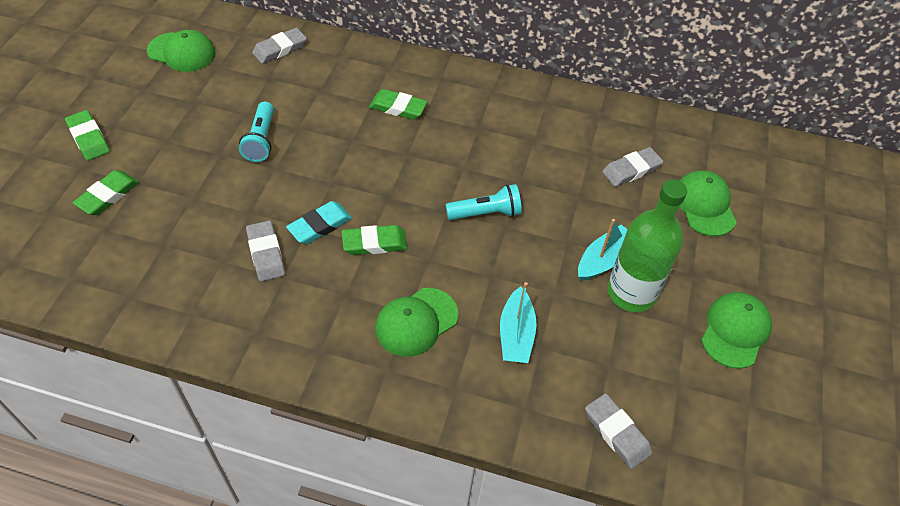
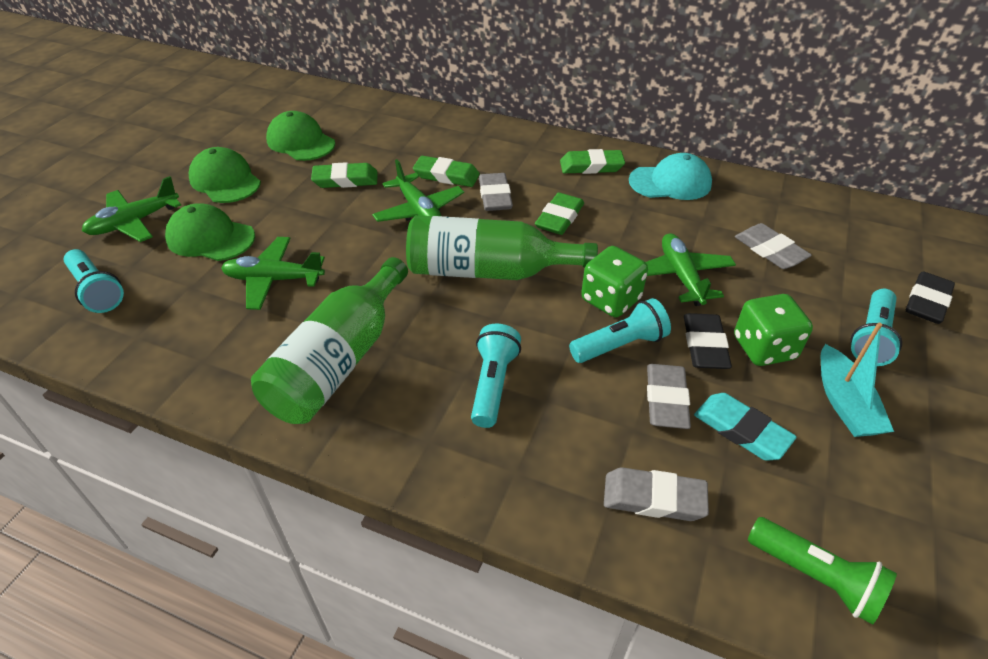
black eraser: none = 0 -> [684,313,732,369] [906,271,955,324] = 2
green bottle: [608,180,687,312] = 1 -> [251,257,408,424] [406,215,598,280] = 2
green cap: [147,30,216,72] [375,288,458,357] [679,170,736,236] [701,292,772,369] = 4 -> [165,204,255,261] [189,147,261,203] [266,111,335,161] = 3
green dice: none = 0 -> [581,246,648,317] [734,294,813,366] = 2
green flashlight: none = 0 -> [748,517,897,625] = 1
green plane: none = 0 -> [82,176,181,242] [221,237,325,310] [372,159,464,222] [646,233,736,306] = 4
turquoise boat: [500,282,537,363] [578,219,628,281] = 2 -> [821,323,894,437] = 1
turquoise cap: none = 0 -> [629,153,712,200] = 1
turquoise flashlight: [239,102,274,162] [446,184,522,220] = 2 -> [64,249,124,313] [471,324,521,428] [569,298,671,363] [850,289,902,366] = 4

